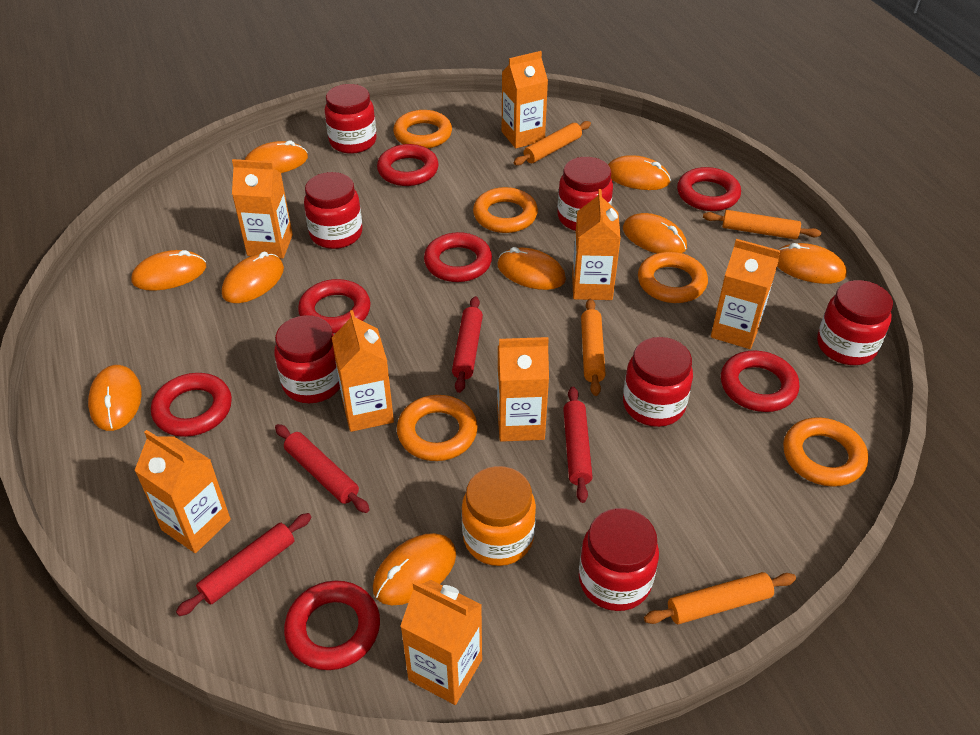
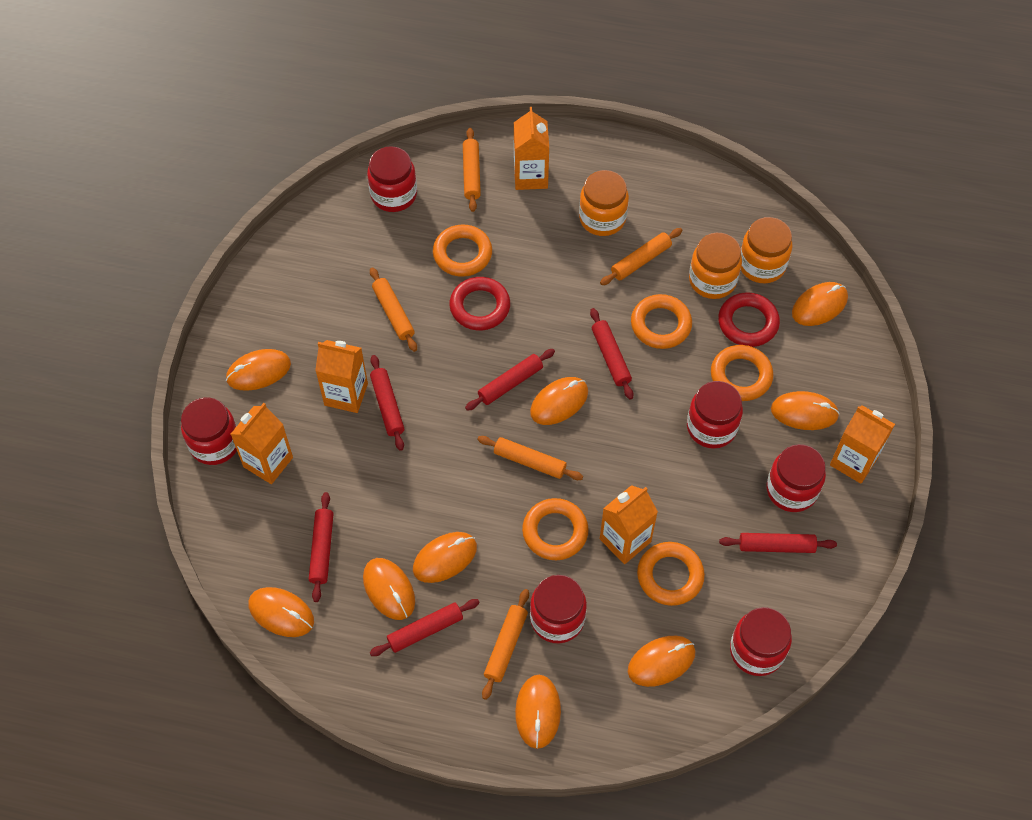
orange carton: [134,430,231,553] [232,159,293,259] [332,310,394,432] [400,580,482,705] [497,337,549,442] [502,51,548,148] [572,189,621,300] [711,239,780,349] = 8 -> [231,403,293,484] [315,340,368,413] [514,107,549,190] [600,485,658,564] [830,405,895,484] = 5
orange jar: [462,466,536,566] = 1 -> [579,170,629,236] [689,233,742,299] [741,217,792,283] = 3
orange rolling pin: [513,121,591,166] [581,299,606,396] [644,572,796,624] [703,210,821,239] = 4 -> [370,267,417,352] [463,128,481,212] [477,436,583,480] [482,589,529,700] [600,228,682,285] = 5
red jar: [274,315,340,403] [304,172,362,249] [325,84,377,154] [558,157,613,231] [579,508,659,611] [623,337,693,427] [817,280,893,365] = 7 -> [181,397,237,465] [367,146,417,212] [530,575,587,643] [687,381,743,449] [730,607,792,676] [766,444,826,512] = 6
red ring: [151,373,232,437] [284,581,380,670] [298,279,370,333] [377,144,439,186] [424,232,492,282] [677,167,741,211] [721,351,799,412] = 7 -> [449,277,510,330] [718,292,780,347] = 2
red rolling pin: [176,513,311,616] [275,424,370,513] [452,296,483,393] [563,387,593,503] = 4 -> [309,492,334,602] [370,355,404,451] [370,599,480,656] [465,349,555,411] [590,308,633,400] [719,533,837,553] = 6

